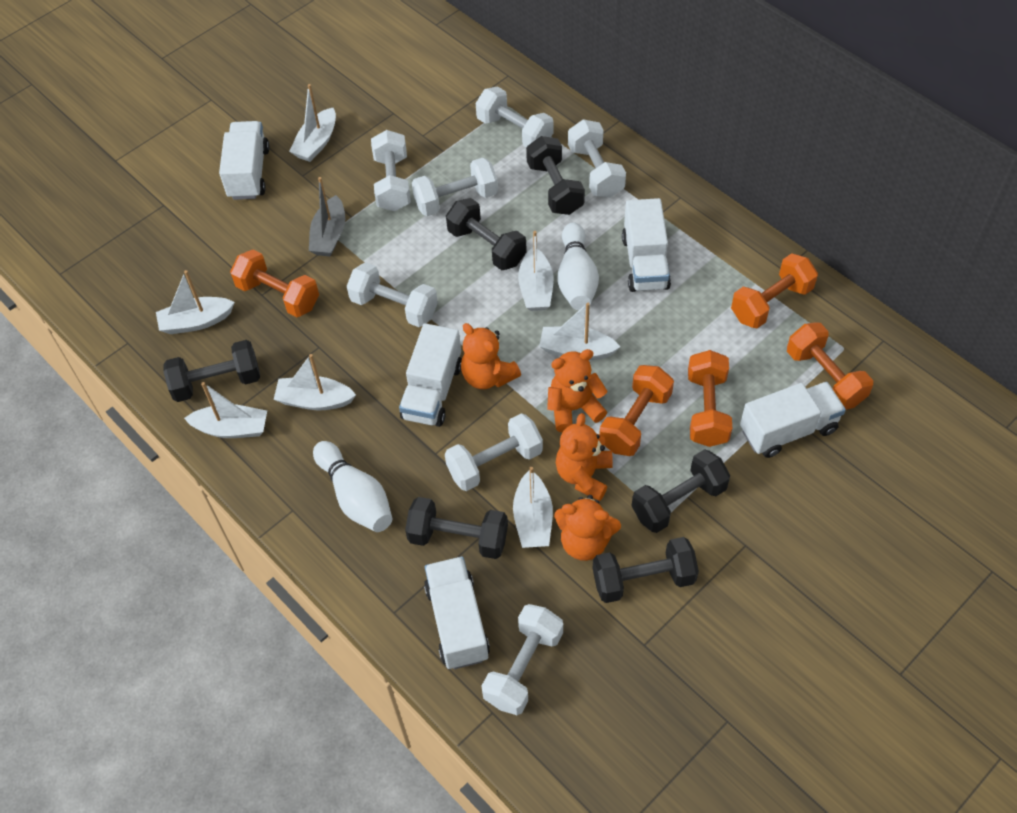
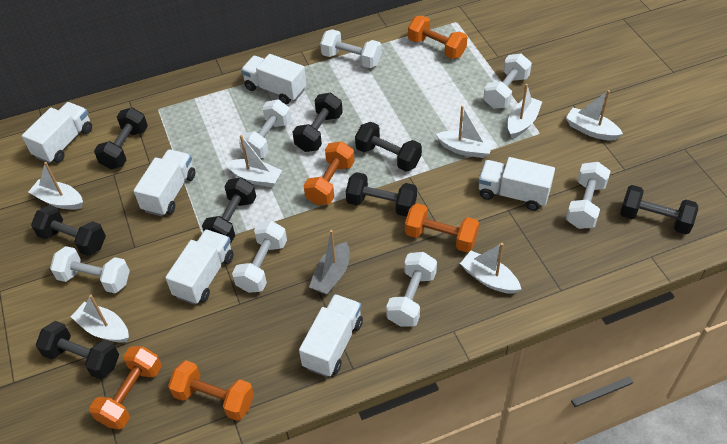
black dumbbell: [163,340,260,402] [405,497,508,559] [446,198,527,270] [526,136,585,215] [593,537,699,603] [632,449,730,533] = 6 -> [31,205,106,256] [36,321,119,379] [94,107,148,169] [202,177,256,243] [293,93,343,152] [346,172,417,217] [355,122,422,172] [620,185,698,234] = 8
orange teddy bear: [461,323,521,389] [547,349,608,432] [554,495,621,561] [556,413,613,501] = 4 -> none = 0
white bowling pin: [313,441,392,532] [557,222,599,310] = 2 -> none = 0
white truck: [219,121,270,200] [399,323,462,427] [424,556,490,669] [622,198,671,292] [740,382,846,458] = 5 -> [22,102,92,163] [134,149,195,216] [165,229,234,305] [241,54,306,104] [299,294,363,377] [478,157,555,211] = 6

